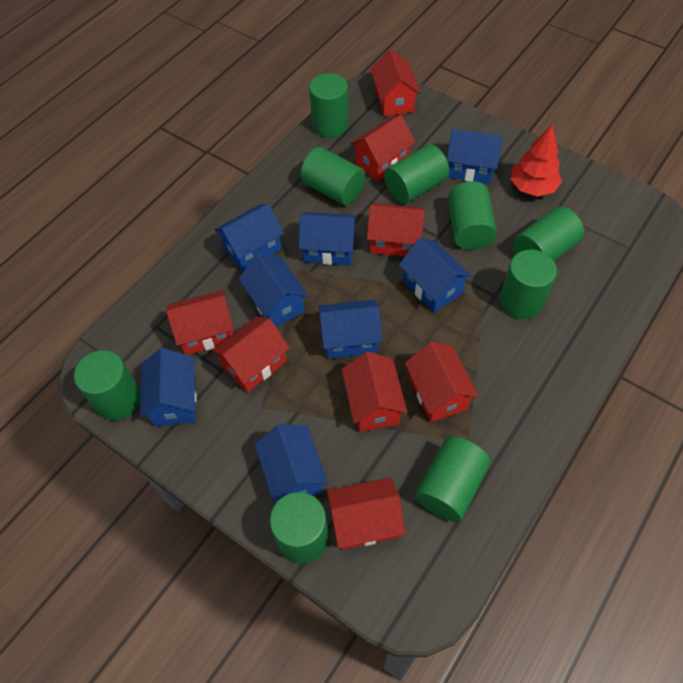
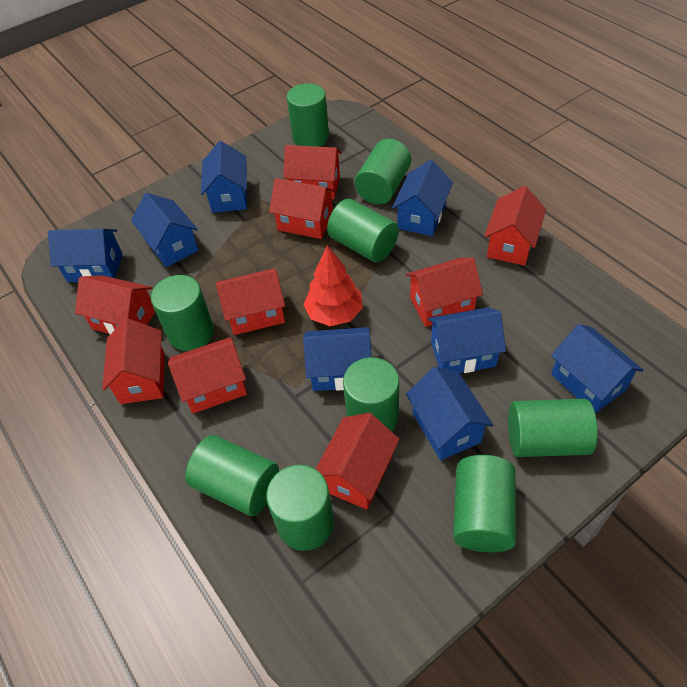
red house: [166,290,234,355] [212,316,289,393] [327,477,405,550] [342,352,407,432] [350,115,416,182] [367,203,425,257] [370,49,421,117] [405,342,479,423] = 8 -> [75,275,155,334] [102,318,165,404] [168,337,247,414] [216,268,285,335] [269,178,335,239] [283,145,342,199] [316,413,400,510] [406,258,483,327] [484,186,546,266] = 9

